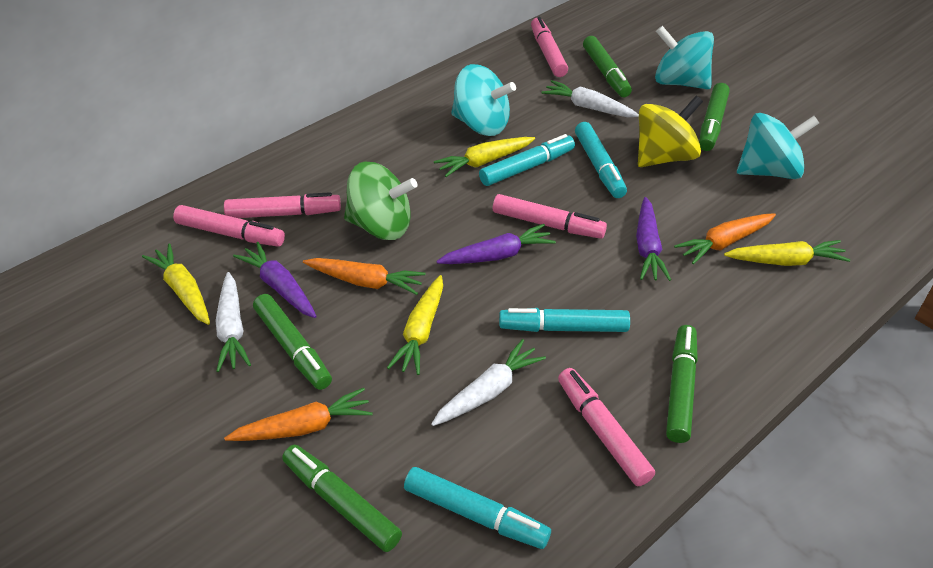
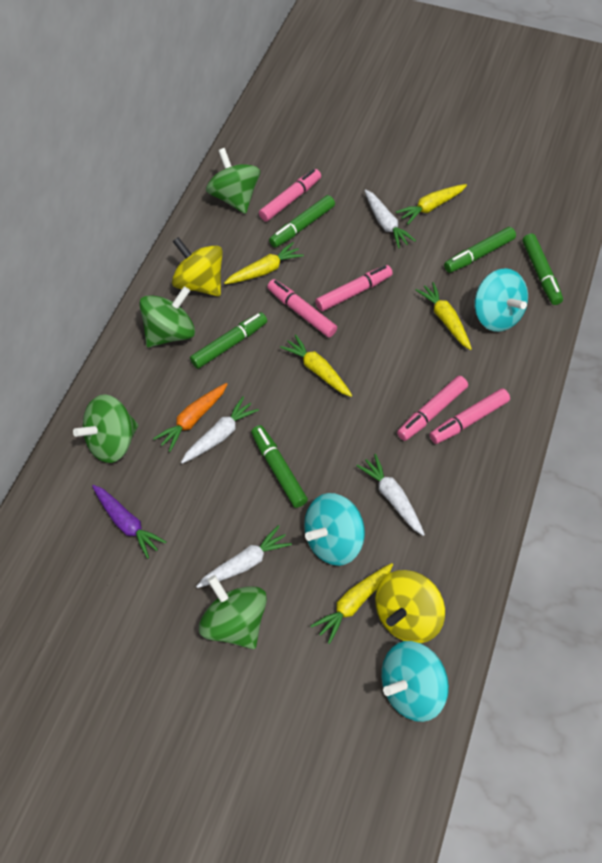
green spinning top: [344,162,417,240] = 1 -> [73,394,138,463] [139,286,195,348] [199,575,267,649] [206,148,260,214] = 4
orange carrot: [224,388,373,441] [303,258,426,295] [674,213,776,264] = 3 -> [153,383,227,452] = 1
purple carrot: [233,242,317,318] [436,224,556,264] [636,197,671,281] = 3 -> [92,485,166,559] = 1
turquoise marker: [404,467,551,549] [479,134,575,186] [499,308,630,332] [575,122,627,198] = 4 -> none = 0
white carrot: [216,272,251,372] [431,339,546,426] [542,80,639,117] = 3 -> [181,397,259,464] [196,525,292,588] [356,454,425,536] [364,189,416,249] = 4
yellow carrot: [142,243,210,325] [387,275,443,375] [434,137,535,177] [724,240,850,266] = 4 -> [224,242,304,284] [280,334,352,397] [311,563,393,644] [396,184,467,225] [416,282,472,350] = 5
yellow spinning top: [638,96,703,167] = 1 -> [172,237,223,296] [375,570,445,643] = 2

